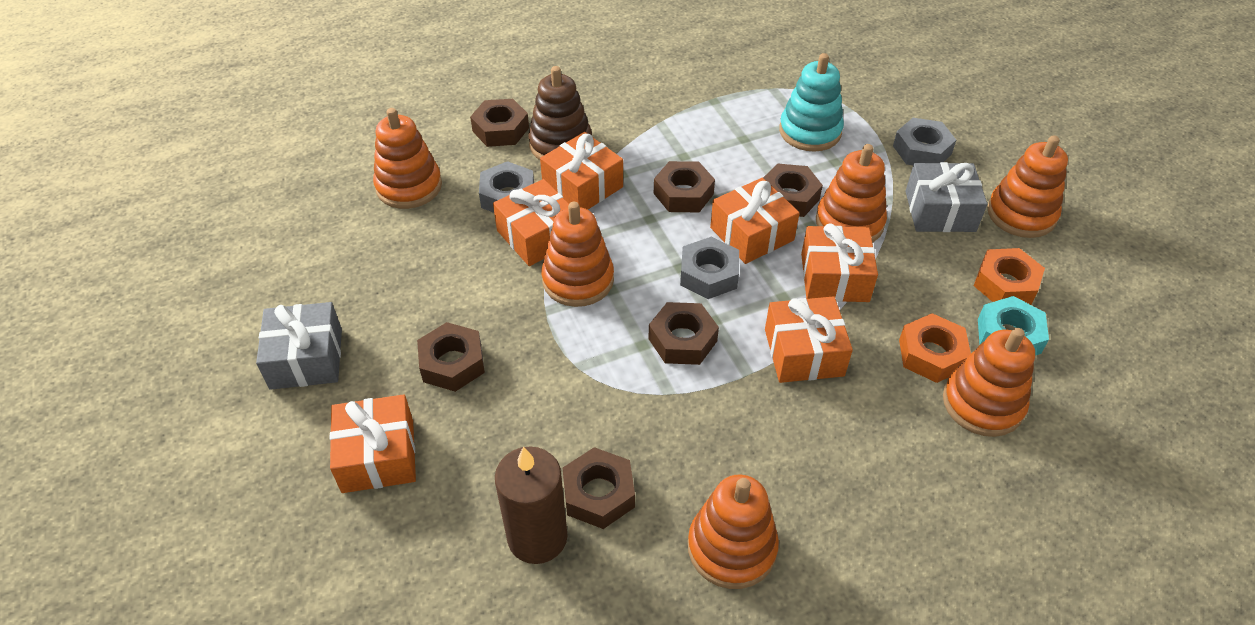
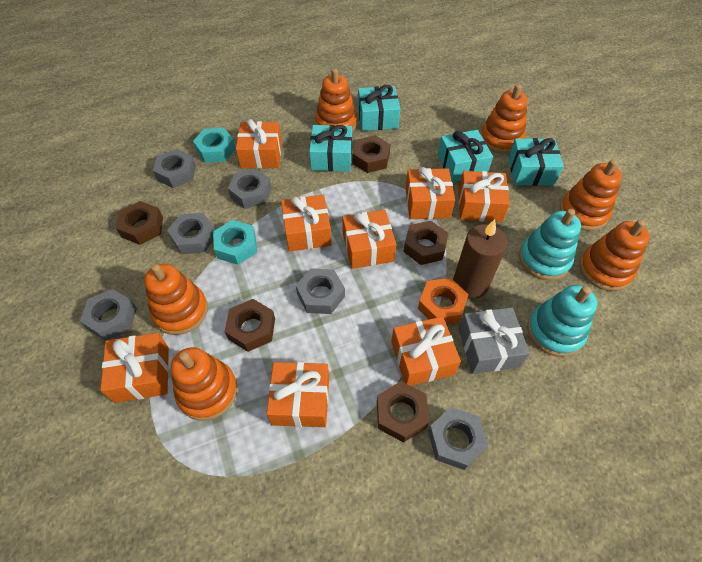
brown nut: [417,322,485,392] [470,99,529,147] [563,447,635,529] [648,302,719,365] [654,161,715,212] [763,163,823,217] = 6 -> [116,201,163,245] [224,299,275,352] [352,135,390,173] [377,381,429,443] [403,221,448,265] = 5
brown stacking toy: [528,66,592,160] = 1 -> none = 0
grey gift: [256,302,342,390] [906,162,987,232] = 2 -> [459,307,530,374] = 1
grey nut: [479,161,534,213] [680,237,739,299] [893,118,956,165] = 3 -> [80,289,137,341] [153,149,196,188] [167,213,215,254] [228,168,272,209] [296,268,345,314] [428,407,489,470] = 6
orange gift: [330,394,416,493] [493,179,569,266] [540,132,623,210] [710,178,800,264] [765,296,853,383] [801,224,878,302] = 6 -> [100,333,169,403] [236,119,282,168] [266,362,329,427] [281,195,332,252] [342,210,396,269] [391,316,461,386] [405,167,455,219] [458,171,510,222] = 8
orange nut: [899,313,971,383] [974,248,1045,305] = 2 -> [418,278,468,324] = 1
turquoise gift: none = 0 -> [309,125,352,172] [358,85,400,131] [438,130,493,182] [508,138,564,186] = 4
turquoise nut: [978,296,1049,356] = 1 -> [193,128,236,163] [213,220,257,265] = 2
turquoise stacking toy: [779,53,844,152] = 1 -> [519,209,581,280] [527,285,597,357] = 2

